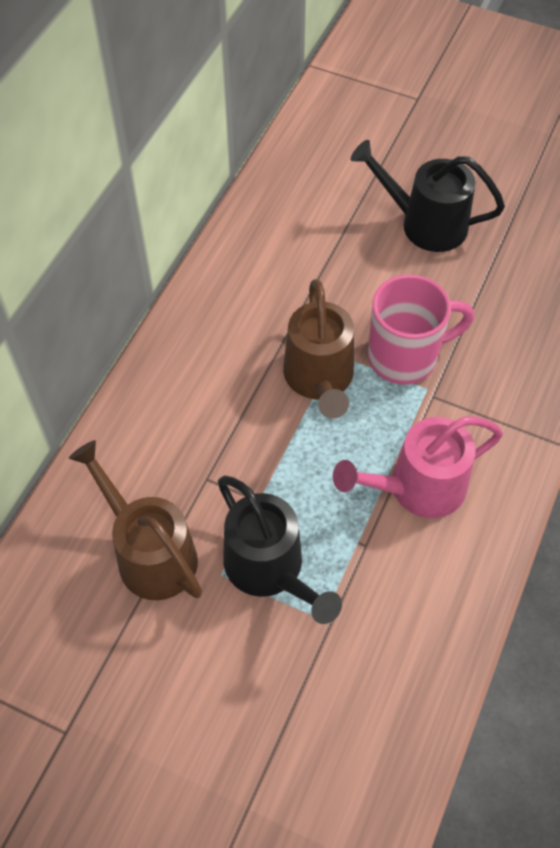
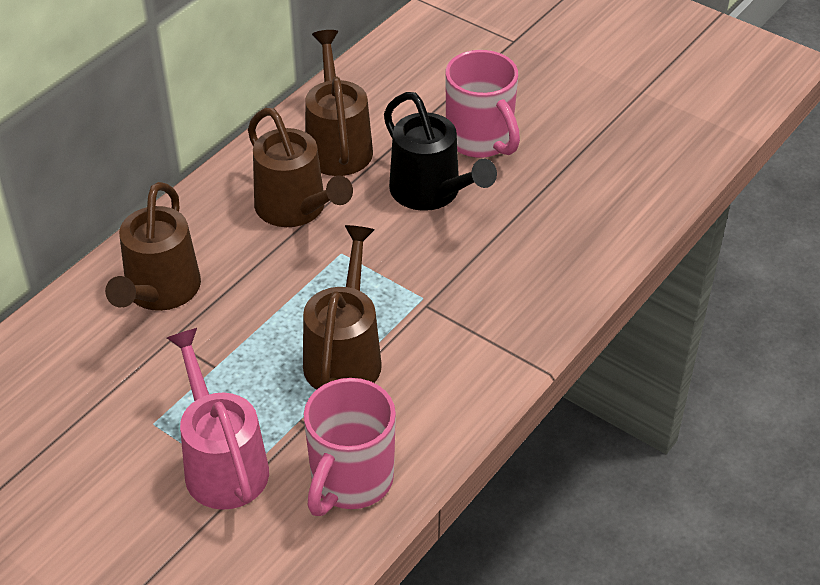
black watering can: [218,476,342,624] [351,140,505,252] = 2 -> [384,92,497,211] = 1
brown watering can: [69,440,202,600] [283,279,354,419] = 2 -> [105,182,201,311] [248,108,353,227] [303,225,382,390] [305,30,373,176] = 4
pink mug: [368,274,474,385] = 1 -> [304,378,396,516] [445,50,520,158] = 2

